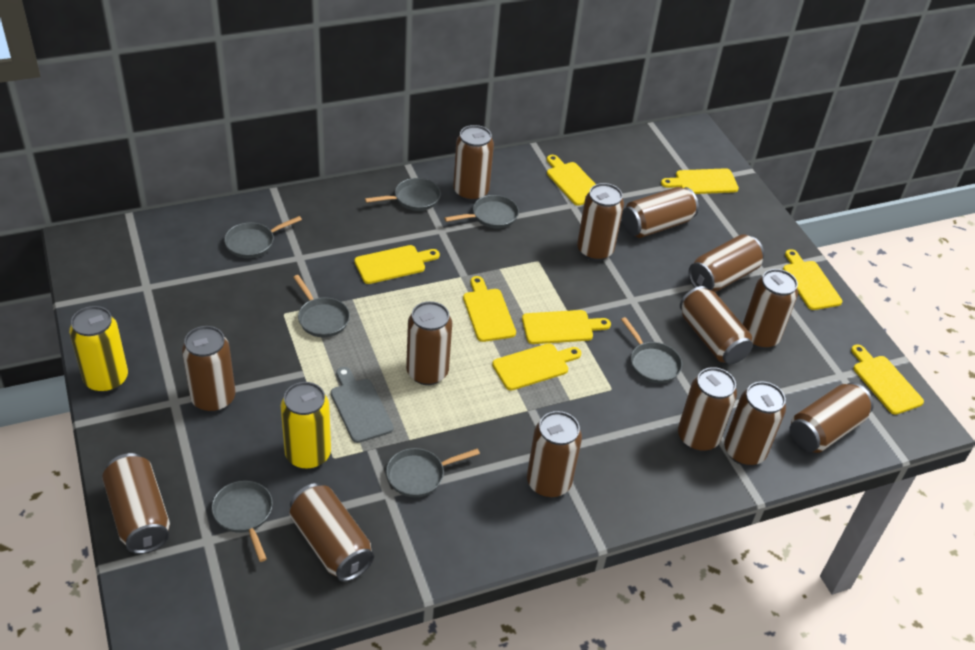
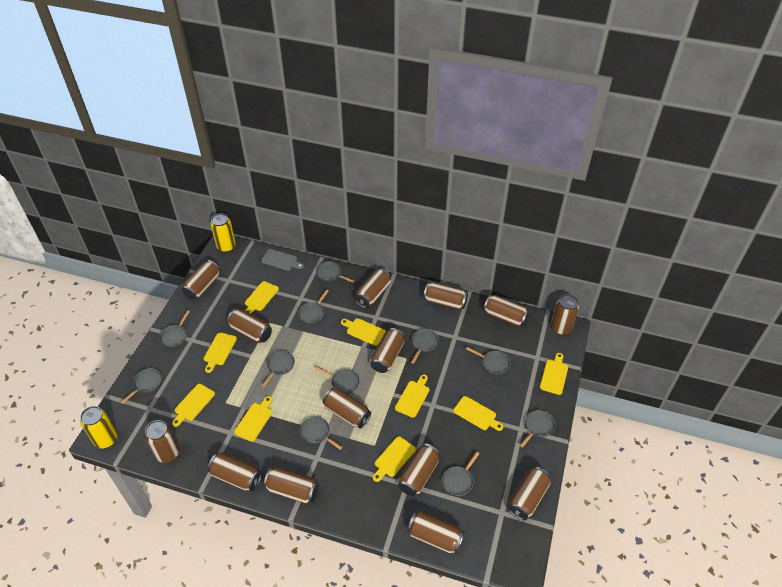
grey pan: [212,480,273,562] [224,216,302,258] [293,275,350,337] [365,178,441,211] [386,448,480,497] [444,195,519,228] [621,317,682,383] = 7 -> [120,368,162,404] [159,310,190,348] [262,351,295,387] [298,290,329,324] [300,416,343,450] [315,367,360,394] [316,261,354,283] [411,329,439,364] [442,452,479,496] [466,347,511,375] [520,410,556,448] = 11
yellow cutting board: [354,245,440,284] [463,276,516,342] [492,343,581,390] [522,310,611,344] [547,155,596,206] [661,168,739,194] [783,249,842,310] [851,344,924,415] = 8 -> [172,384,215,427] [204,332,237,373] [234,396,272,442] [245,281,279,314] [341,318,386,346] [373,436,416,482] [395,374,430,418] [453,396,503,431] [540,353,568,395] = 9

